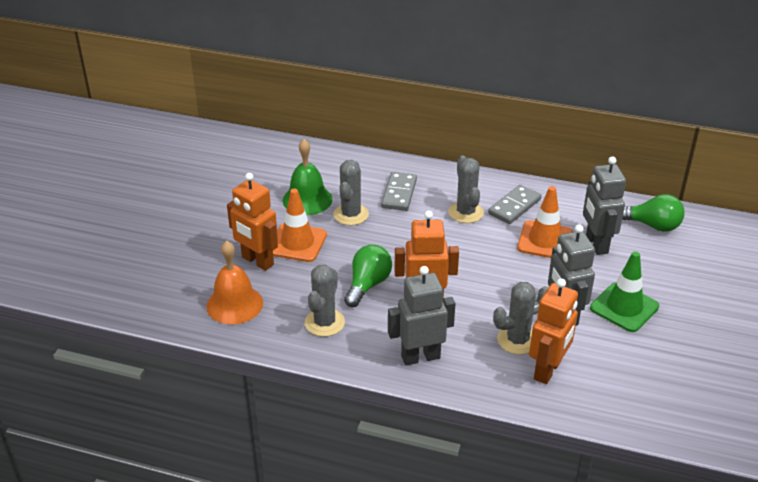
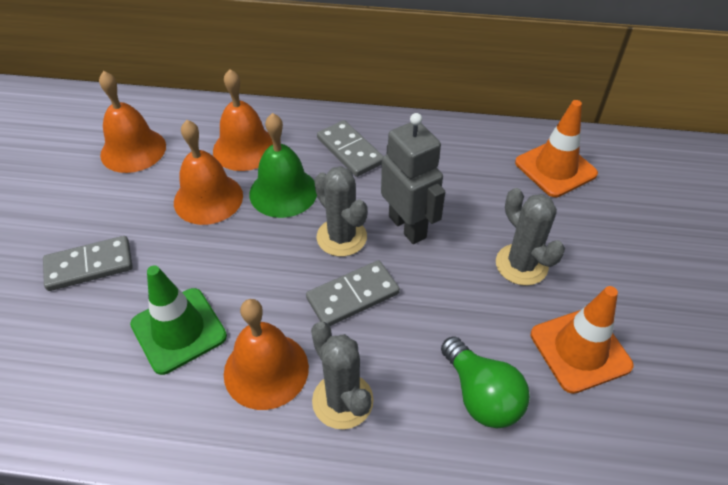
green light bulb: [344,245,392,307] [622,194,685,232] = 2 -> [441,336,530,428] = 1
grey cactus: [305,265,345,337] [333,160,369,226] [448,155,484,223] [493,282,548,355] = 4 -> [311,322,374,429] [314,166,367,257] [496,188,565,286] = 3
grey domino: [381,172,417,211] [488,185,541,224] = 2 -> [43,236,133,291] [306,260,400,326] [317,120,383,177] = 3
grey robot: [388,266,456,365] [548,225,595,326] [583,156,626,255] = 3 -> [381,113,445,244] = 1
orange bell: [206,241,263,324] = 1 -> [99,71,166,173] [174,120,243,225] [213,69,273,171] [224,299,309,410] = 4
orange robot: [227,173,278,271] [395,211,459,298] [529,278,578,384] = 3 -> none = 0

